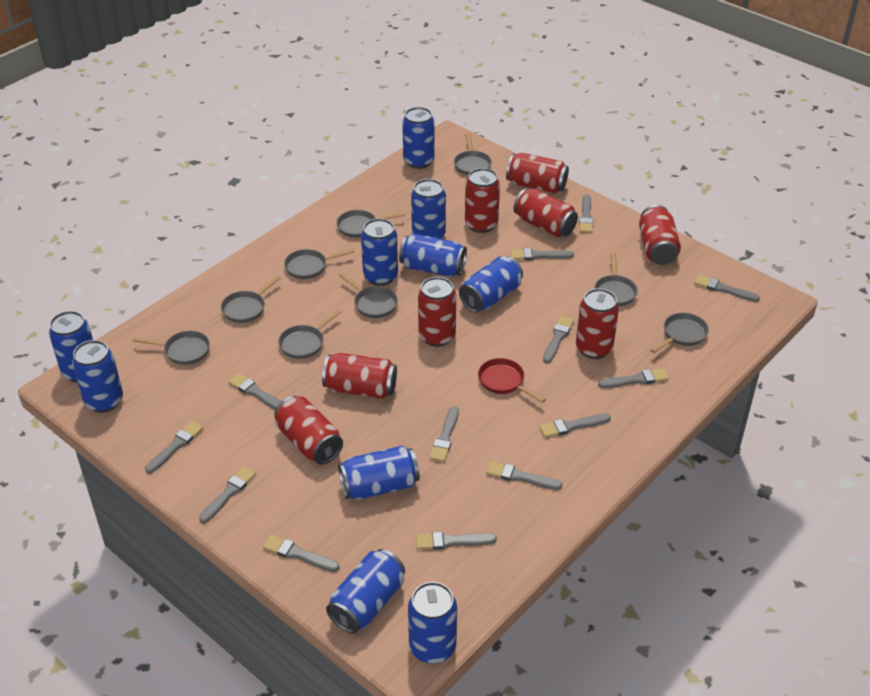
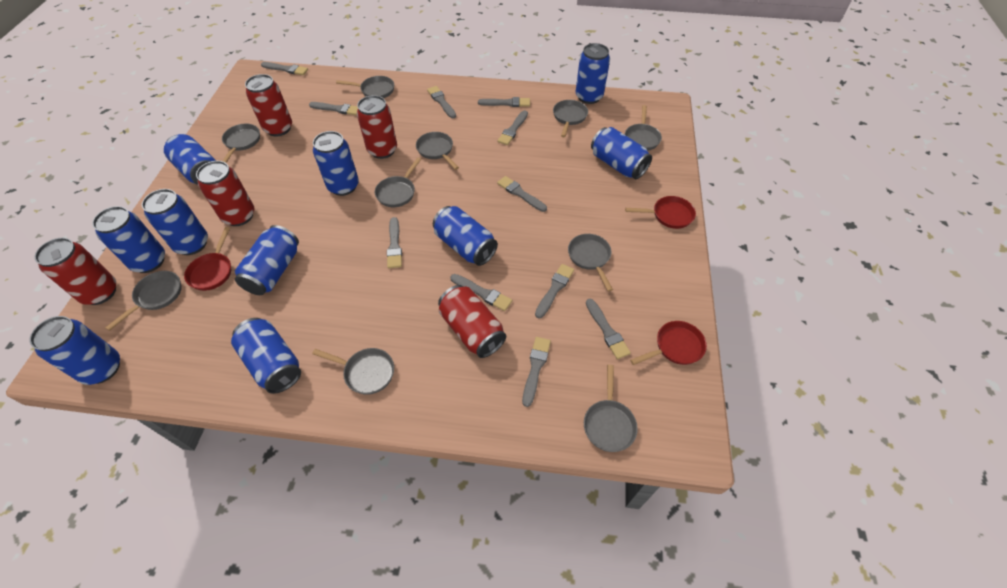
grey brush: [145,421,203,473] [199,466,256,523] [228,373,281,410] [263,535,339,572] [416,532,497,549] [429,406,459,462] [486,461,562,490] [510,248,574,260] [539,414,611,438] [543,316,574,363] [579,194,593,233] [598,368,669,388] [694,275,760,302] = 13 -> [261,62,308,75] [309,102,358,115] [387,217,402,268] [427,86,456,118] [450,274,512,311] [478,97,530,107] [497,110,528,145] [497,176,547,212] [522,337,551,407] [535,264,574,318] [586,298,631,359] = 11
grey pan: [132,331,210,365] [221,275,282,323] [278,309,341,359] [284,249,355,279] [336,210,405,238] [339,273,398,318] [454,133,492,175] [594,253,638,306] [650,313,709,353] = 9 -> [105,271,182,331] [222,124,260,163] [312,348,394,395] [336,76,394,98] [375,157,421,207] [416,132,459,170] [553,100,588,137] [568,234,613,291] [584,365,638,452] [625,105,662,151] = 10
red can: [274,396,343,465] [322,353,397,399] [418,277,456,347] [465,168,500,233] [506,153,569,194] [514,188,578,237] [576,288,619,359] [639,205,681,265] = 8 -> [34,238,116,305] [196,161,255,226] [245,74,292,136] [357,95,397,159] [438,285,506,358] = 5
red pan: [478,358,546,403] = 1 -> [184,227,231,291] [625,196,696,229] [630,321,707,365] = 3

